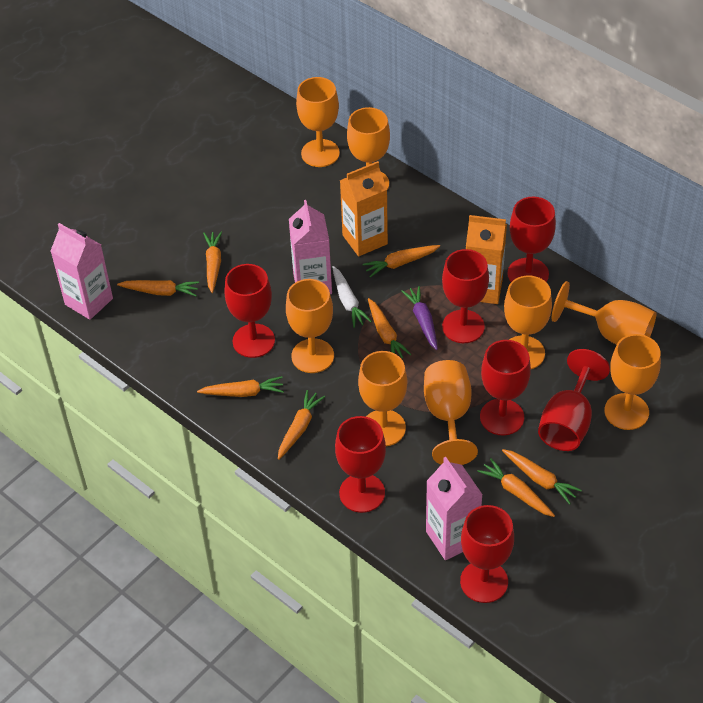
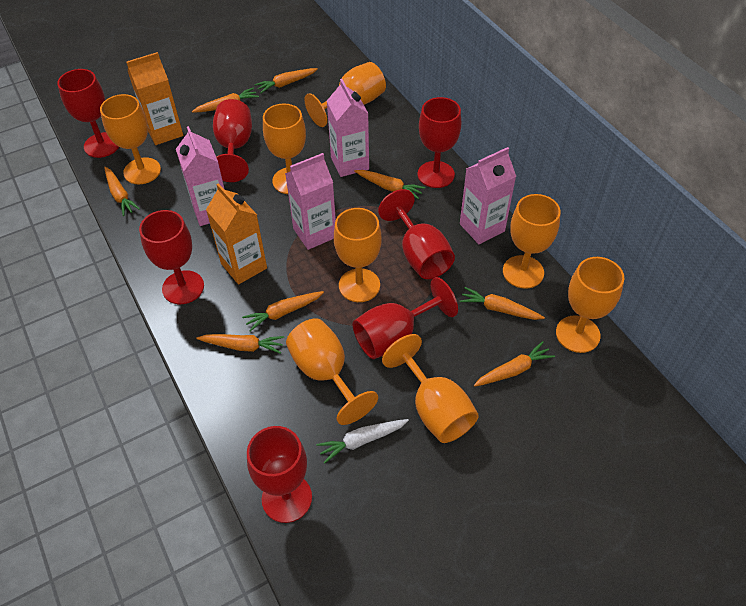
pink carton: [51,223,113,320] [289,200,332,294] [426,457,483,560] = 3 -> [176,126,225,226] [285,153,336,250] [327,79,369,177] [460,147,516,244] = 4
purple carrot: [401,286,438,350] = 1 -> none = 0

